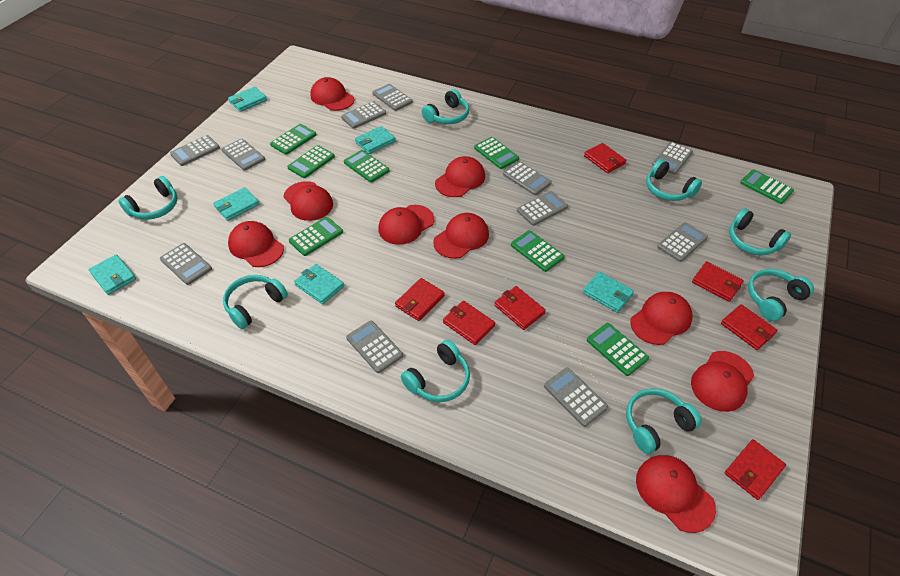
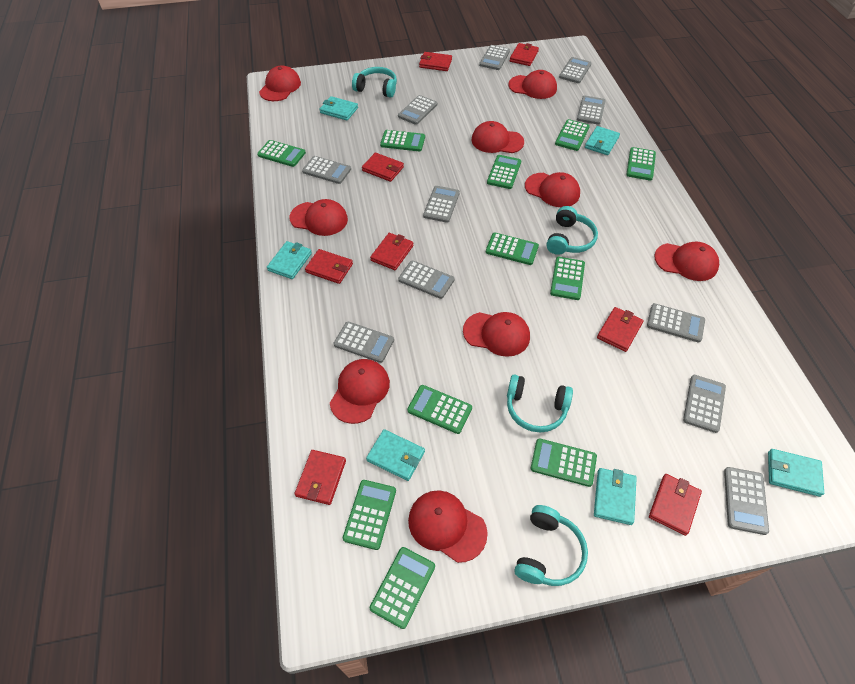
green calculator: [270,124,316,155] [287,145,335,178] [289,217,343,256] [344,150,389,183] [474,137,519,169] [511,230,564,272] [587,323,649,376] [740,169,794,204] = 8 -> [257,140,306,167] [343,480,396,550] [370,547,435,629] [380,130,425,151] [407,385,472,434] [486,232,539,265] [487,155,521,189] [531,438,597,487] [550,257,585,300] [555,119,590,151] [626,147,656,181] = 11
red wallet: [395,278,445,321] [443,301,495,345] [494,286,546,330] [584,143,626,173] [692,261,744,302] [721,304,777,350] [724,439,786,500] = 7 -> [295,450,346,505] [305,249,353,284] [362,153,404,182] [370,233,414,270] [419,52,452,71] [510,43,539,66] [597,307,644,352] [649,474,702,536] = 8
turquoise headphones: [118,176,178,220] [223,275,288,329] [401,340,470,402] [422,89,469,124] [626,388,702,454] [646,159,702,201] [729,208,791,255] [748,269,814,321] = 8 -> [352,67,397,98] [507,374,573,433] [514,505,588,586] [546,206,598,255] = 4

